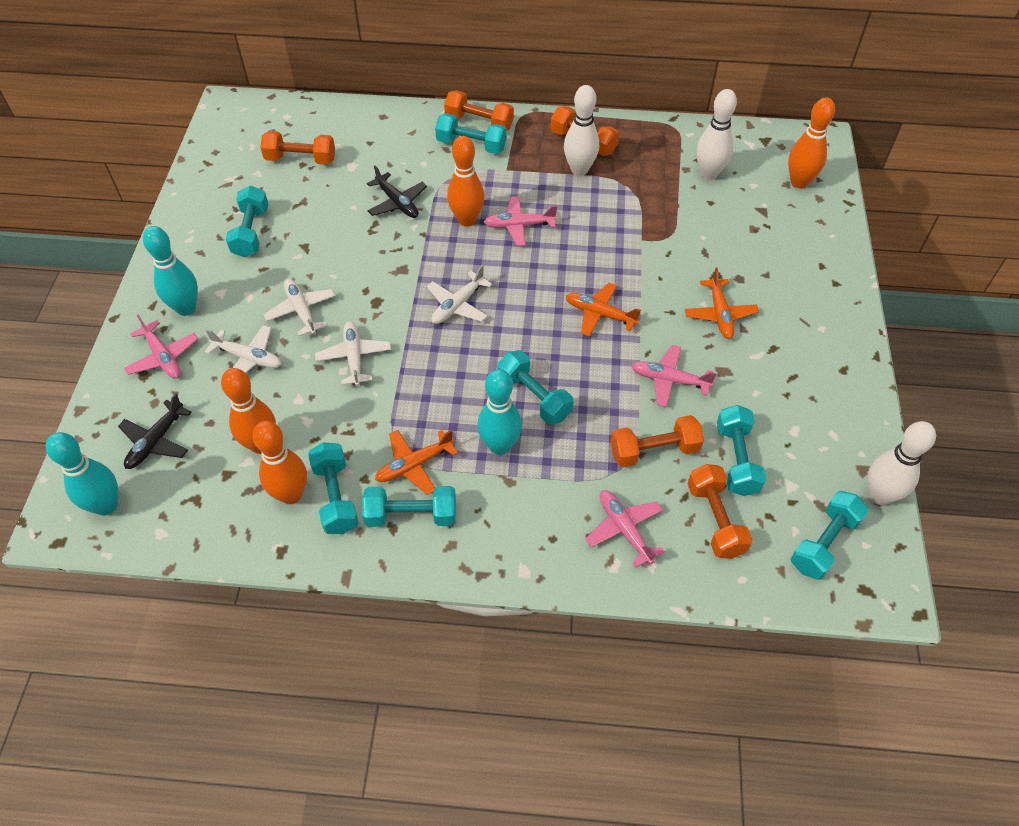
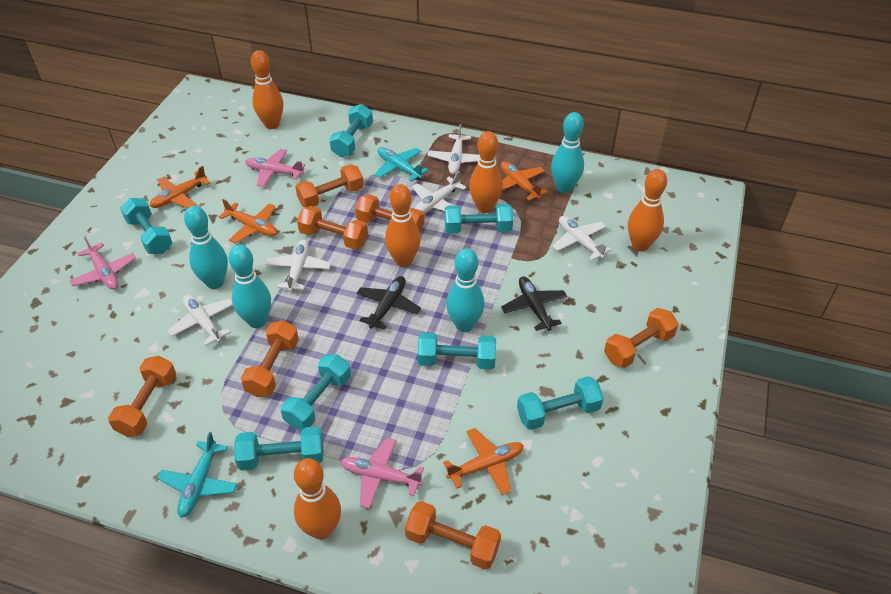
orange bowling pin: [221,368,276,454] [252,421,307,504] [447,136,485,227] [788,98,835,188] = 4 -> [251,50,283,129] [294,458,341,540] [385,184,421,267] [469,131,503,213] [628,169,667,252] = 5
orange dumbbell: [260,131,335,165] [444,90,514,130] [551,106,619,156] [611,415,704,467] [688,464,753,559] = 5 -> [108,356,176,437] [241,320,299,397] [295,164,364,208] [297,206,368,249] [355,194,424,233] [405,501,501,570] [604,308,679,368] = 7
orange plane: [375,430,458,495] [566,283,641,337] [685,268,759,339] = 3 -> [150,166,210,208] [219,199,277,243] [443,428,524,495] [501,161,548,201] = 4
pink plane: [124,314,198,378] [484,196,557,246] [586,490,665,568] [632,345,717,407] = 4 -> [70,237,136,290] [245,149,305,187] [340,438,424,509] = 3
turquoise bowling pin: [46,432,118,516] [143,226,198,316] [477,369,522,455] = 3 -> [184,206,228,289] [229,245,271,328] [446,248,485,332] [551,112,584,193] = 4
turquoise plane: none = 0 -> [157,432,237,518] [375,147,428,182] = 2
white bowling pin: [564,85,599,176] [696,89,737,180] [868,421,936,505] = 3 -> none = 0
white plane: [205,325,281,373] [263,279,336,336] [315,321,391,386] [427,265,493,324] = 4 -> [168,295,233,346] [265,239,331,292] [412,171,467,213] [427,124,480,174] [552,216,612,260] = 5

